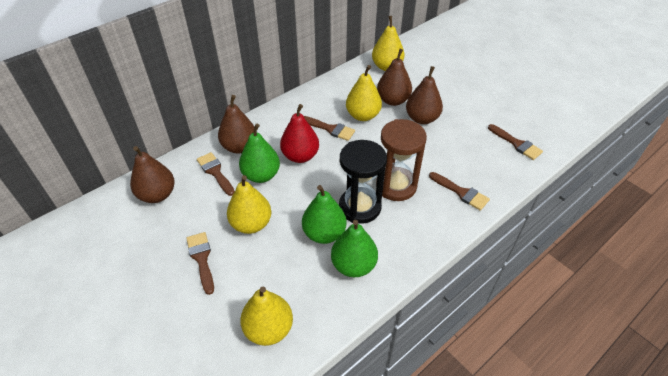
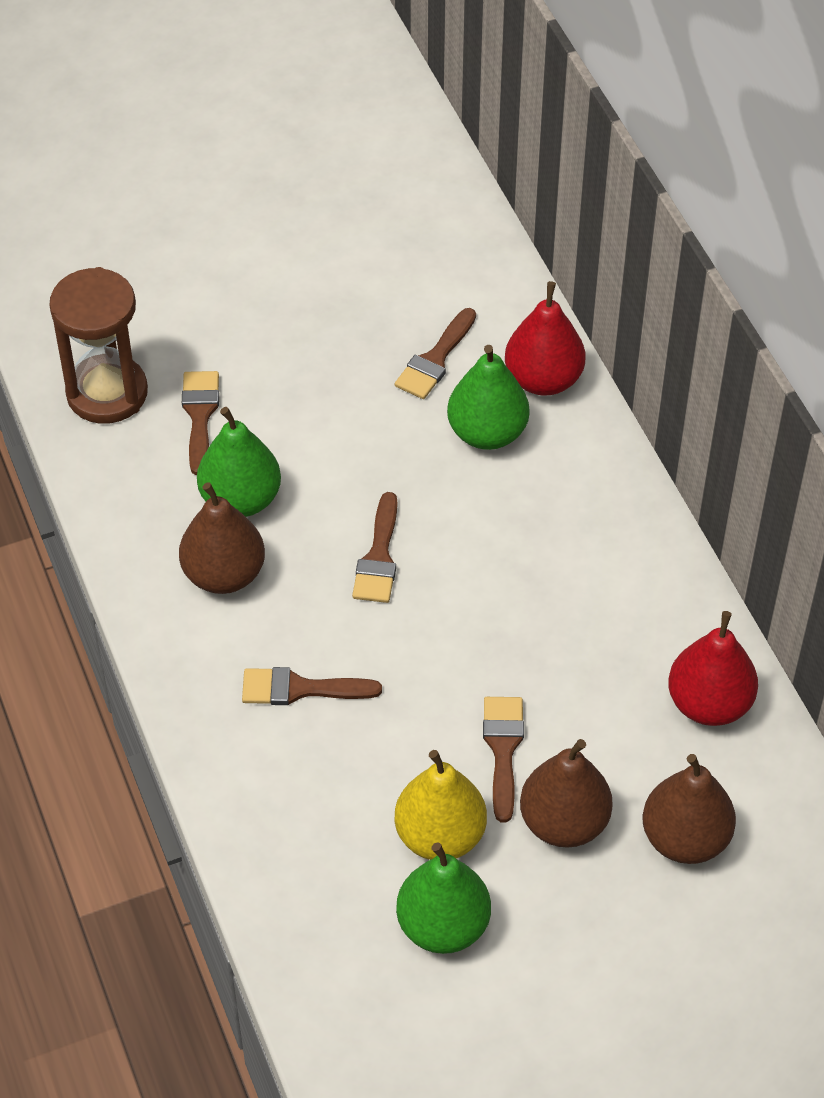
black hourglass: [339,140,387,224] = 1 -> none = 0
brown pear: [130,146,175,203] [218,95,254,154] [377,49,412,106] [406,66,443,124] = 4 -> [179,482,265,594] [520,739,613,848] [643,754,736,864] = 3
red pear: [280,104,319,163] = 1 -> [505,281,585,396] [668,611,758,726] = 2
yellow pear: [227,175,271,234] [240,286,293,346] [346,65,382,121] [372,16,405,71] = 4 -> [395,750,487,860] = 1

